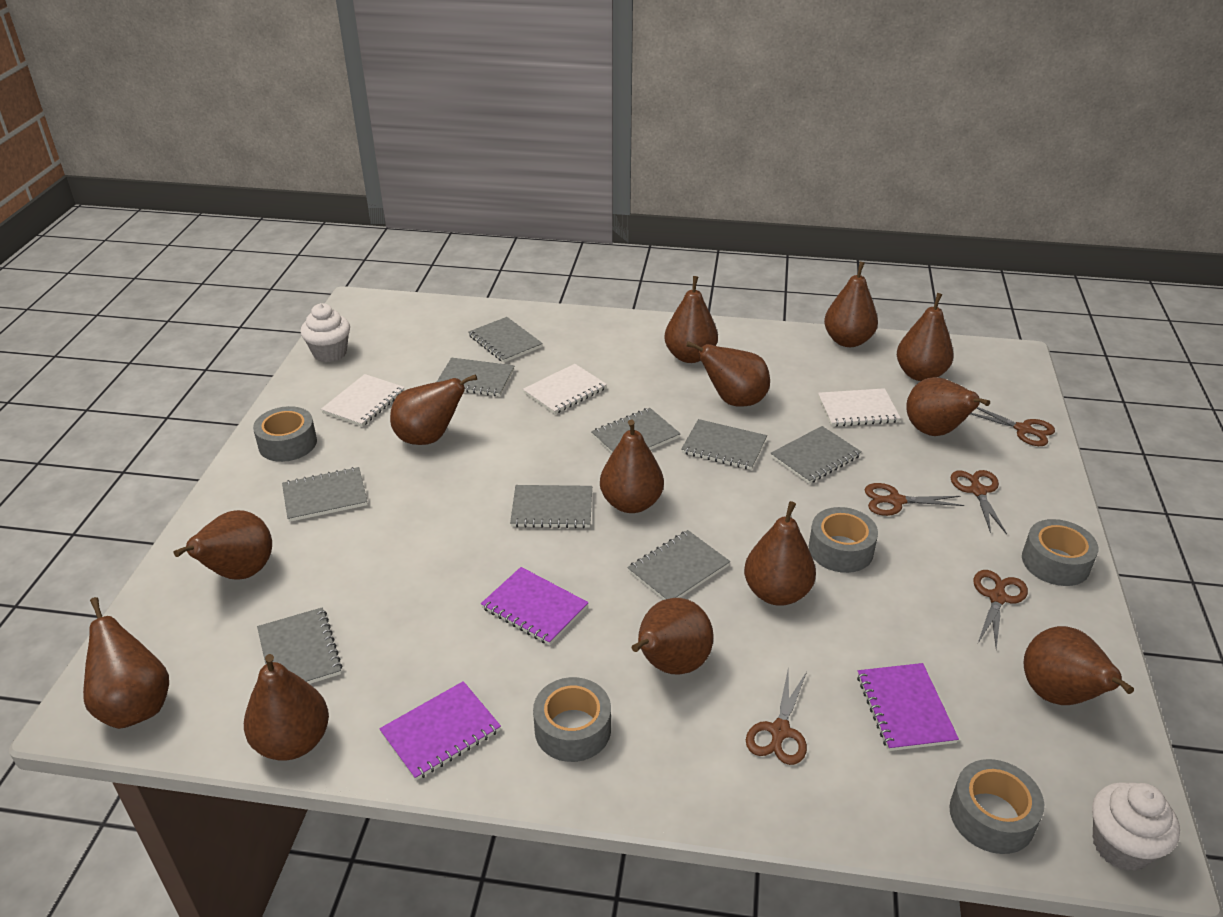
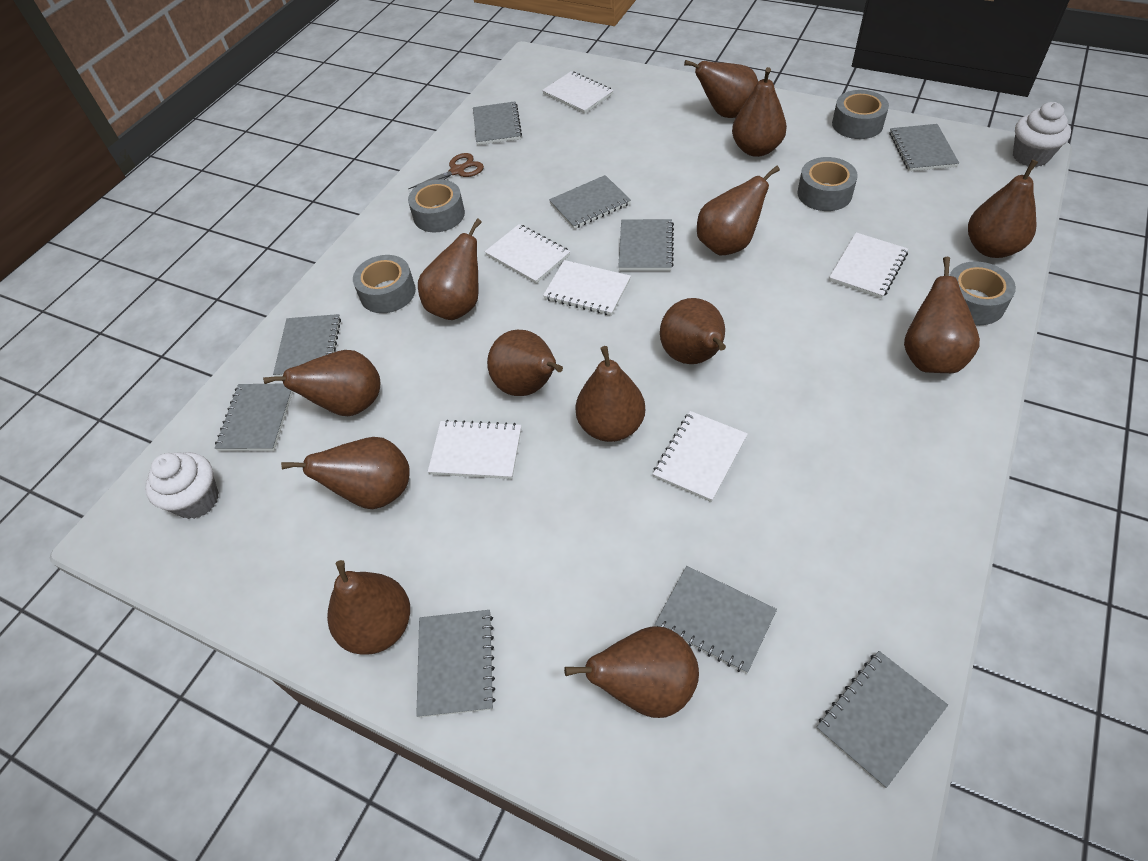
brown scissors: [746,671,807,765] [865,483,964,516] [951,470,1007,534] [970,407,1055,446] [974,570,1028,649] = 5 -> [408,153,484,189] = 1
purple notebook: [379,681,501,781] [481,567,589,645] [857,663,959,751] = 3 -> none = 0
white notebook: [321,374,405,427] [523,364,607,414] [818,388,901,427] = 3 -> [428,420,521,479] [485,224,570,284] [542,71,614,114] [543,260,631,316] [653,411,748,502] [829,233,908,298] = 6

